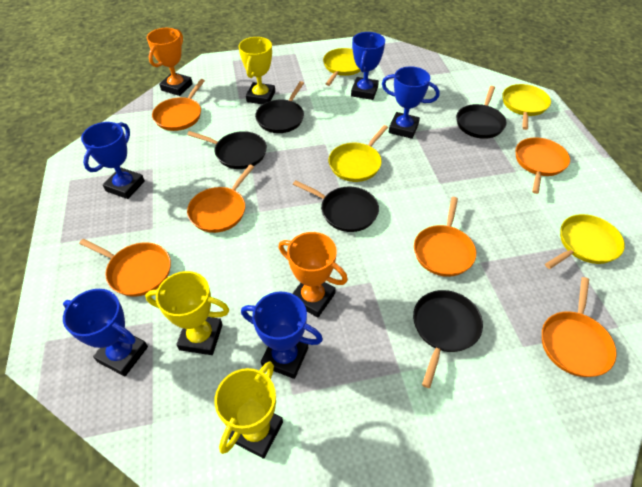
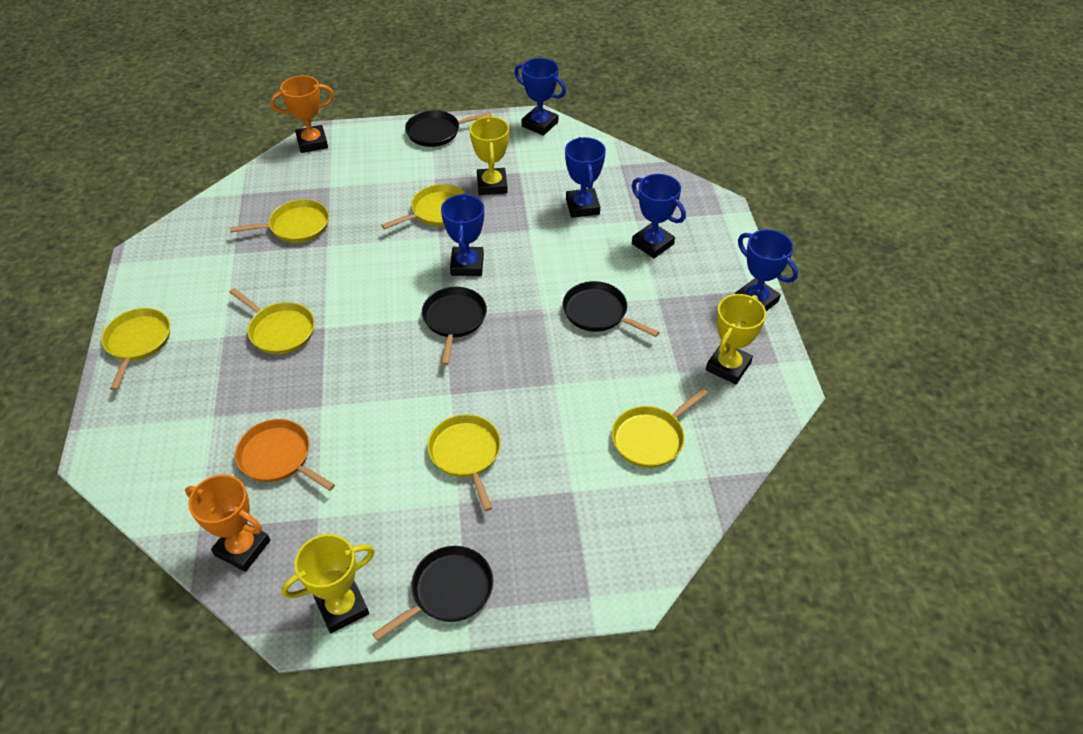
black pan: [187,131,267,169] [255,81,304,133] [293,180,379,232] [413,290,483,388] [456,86,507,139] = 5 -> [372,546,493,641] [405,110,492,147] [422,287,487,365] [563,281,659,337] = 4
orange pan: [79,239,171,297] [152,79,205,131] [187,165,254,233] [414,197,476,277] [516,137,570,194] [542,277,617,377] = 6 -> [235,419,335,491] = 1
yellow pan: [323,48,361,86] [329,125,388,182] [503,84,551,130] [545,214,625,269] = 4 -> [101,308,170,390] [229,199,329,243] [229,288,315,354] [381,184,466,229] [428,414,501,511] [612,388,708,468] = 6

